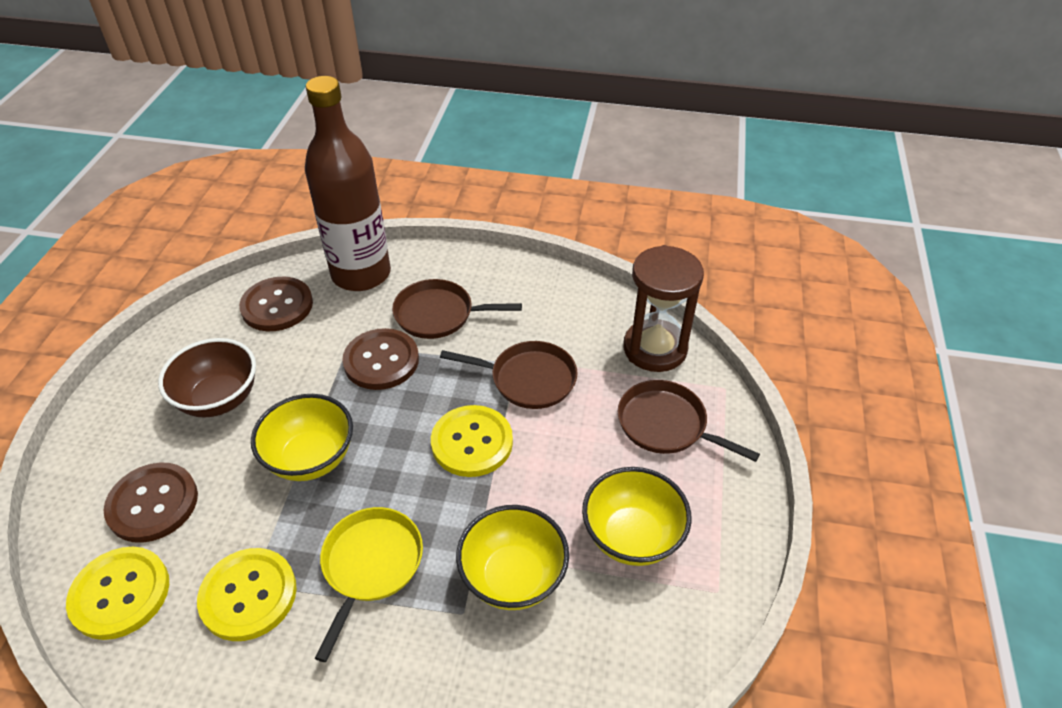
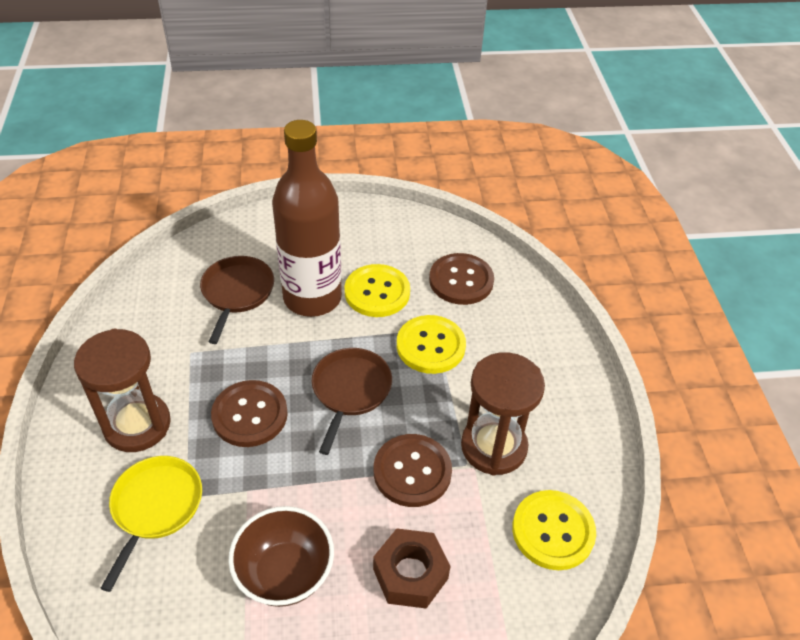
brown hourglass: [623,245,704,372] = 1 -> [74,329,171,452] [461,352,545,476] = 2
brown nut: none = 0 -> [373,529,451,608] = 1
brown pan: [392,279,522,339] [440,341,578,409] [618,380,760,462] = 3 -> [200,256,274,344] [312,348,392,455] = 2
yellow bowl: [251,394,353,481] [456,505,569,610] [582,467,692,566] = 3 -> none = 0

